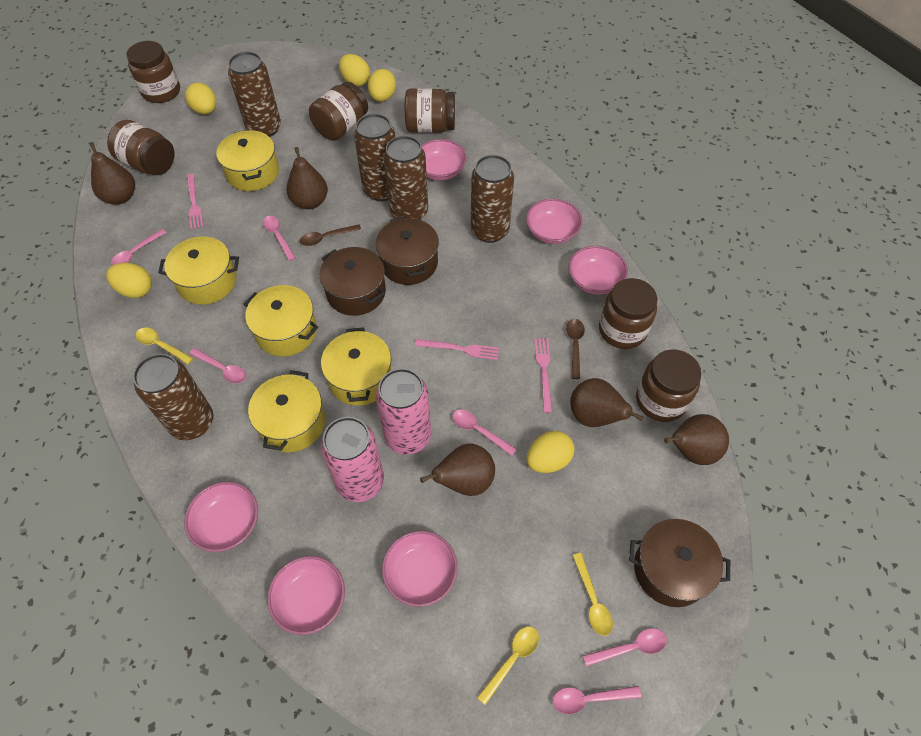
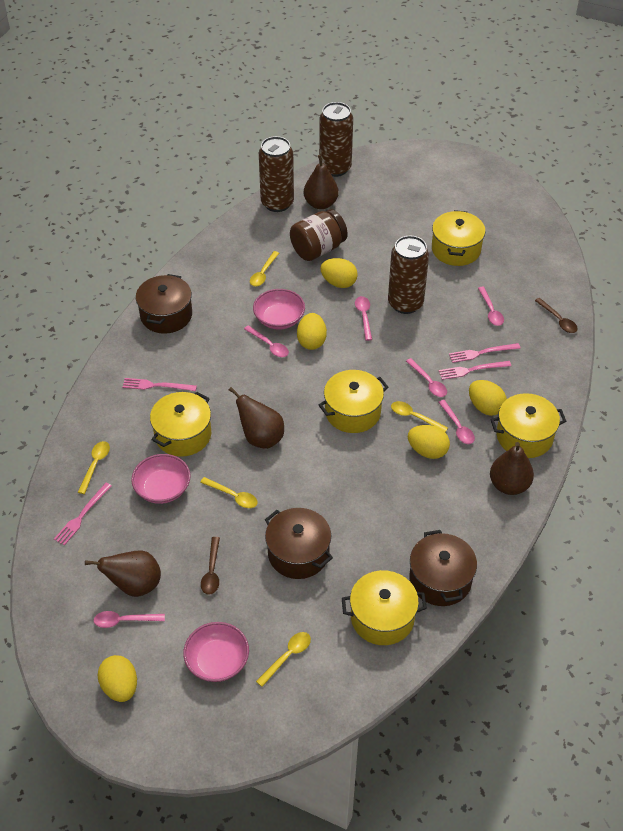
brown can: [133,354,213,440] [228,52,281,137] [354,114,395,201] [383,136,428,220] [471,155,514,243] = 5 -> [259,136,294,212] [319,102,353,177] [388,236,429,314] = 3
brown jar: [107,120,175,175] [126,41,180,103] [309,82,368,141] [405,88,455,133] [599,278,658,349] [636,349,701,422] = 6 -> [290,209,348,261] = 1
brown pear: [89,142,135,205] [286,147,328,209] [420,443,495,496] [570,378,644,427] [664,414,729,465] = 5 -> [85,550,161,597] [229,387,284,449] [304,155,339,209] [490,442,534,495] = 4
pink bowl: [184,482,258,552] [267,556,345,635] [382,531,458,607] [421,139,467,181] [526,199,583,244] [568,246,628,295] = 6 -> [131,454,191,504] [183,622,249,682] [253,289,305,330] = 3
pink can: [321,417,384,502] [376,368,431,455] = 2 -> none = 0
pink fork: [187,174,203,229] [415,339,499,360] [534,338,552,413] = 3 -> [54,483,112,546] [122,378,197,391] [439,361,511,380] [449,343,521,363] = 4
yellow spoon: [135,328,193,365] [477,626,539,705] [572,553,613,636] = 3 -> [78,441,110,494] [200,477,258,508] [250,251,279,286] [256,632,311,687] [391,401,448,432] = 5

